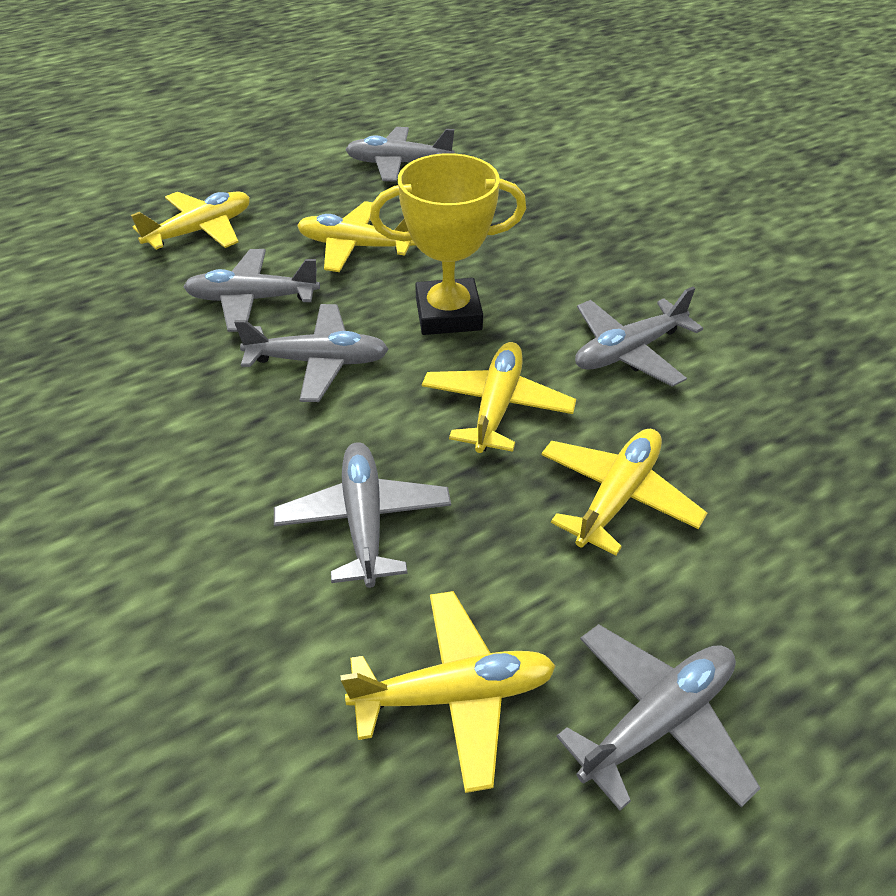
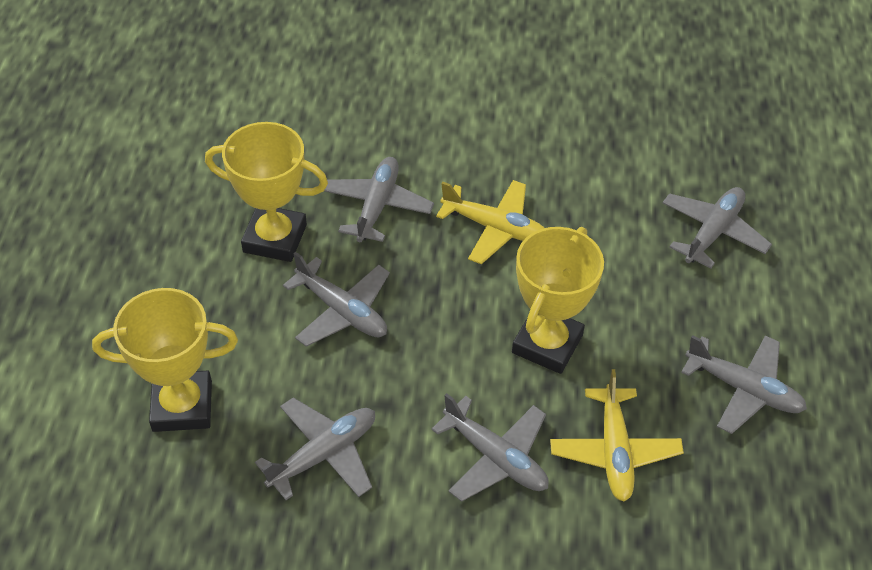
yellow plane: [131,191,250,250] [297,201,415,272] [340,591,556,793] [422,342,576,453] [541,429,707,556] = 5 -> [436,180,544,264] [550,369,684,502] = 2
yellow trophy: [370,153,526,335] = 1 -> [92,288,238,432] [205,122,328,262] [512,227,604,374] = 3

